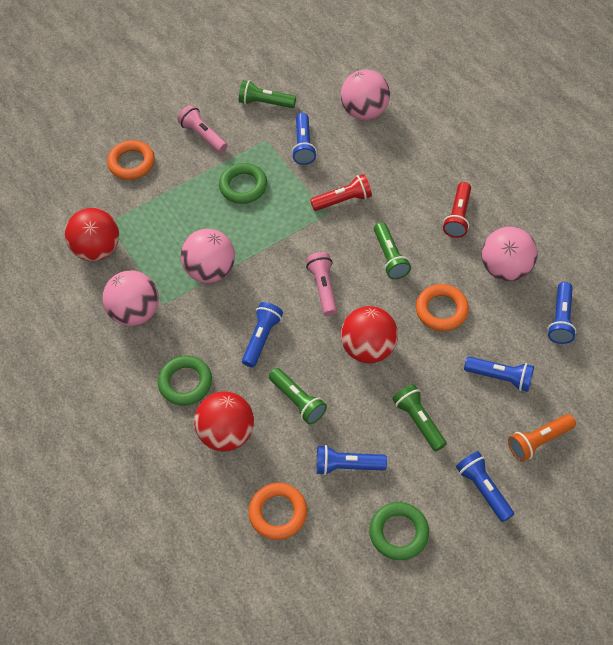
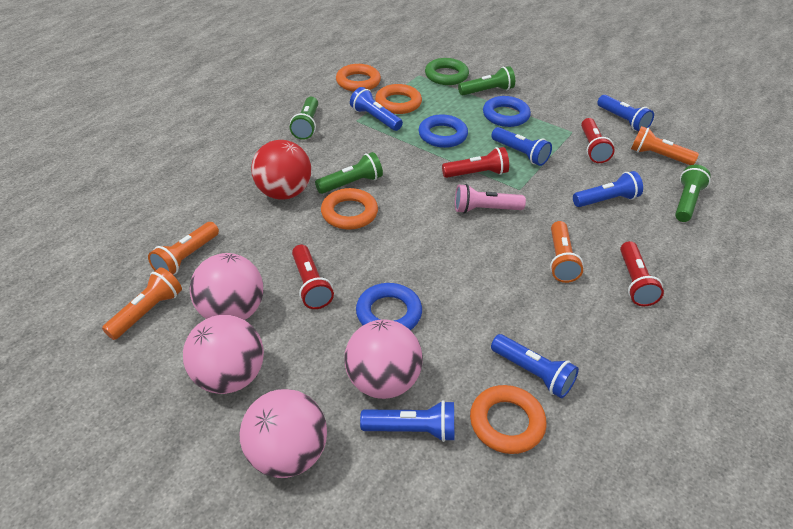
blue ring: none = 0 -> [356,283,422,330] [419,114,468,148] [483,96,531,127] = 3
green ring: [158,355,212,405] [219,163,267,204] [369,502,429,560] = 3 -> [425,58,469,85] = 1
orange flashlight: [508,414,576,462] = 1 -> [102,267,182,340] [148,222,219,275] [550,221,583,283] [631,126,699,165] = 4
orange ring: [107,140,155,180] [249,483,307,540] [416,284,469,331] = 3 -> [321,188,378,230] [336,64,381,92] [375,84,422,114] [470,385,547,454] = 4
pink flashlight: [178,105,227,153] [306,252,337,316] = 2 -> [455,184,526,213] = 1
red ball: [65,208,119,261] [194,391,254,452] [341,306,398,363] = 3 -> [251,140,311,200] = 1
red flashlight: [310,174,372,211] [443,182,471,238] = 2 -> [292,245,334,309] [442,147,509,178] [581,118,615,163] [620,241,664,306] = 4

